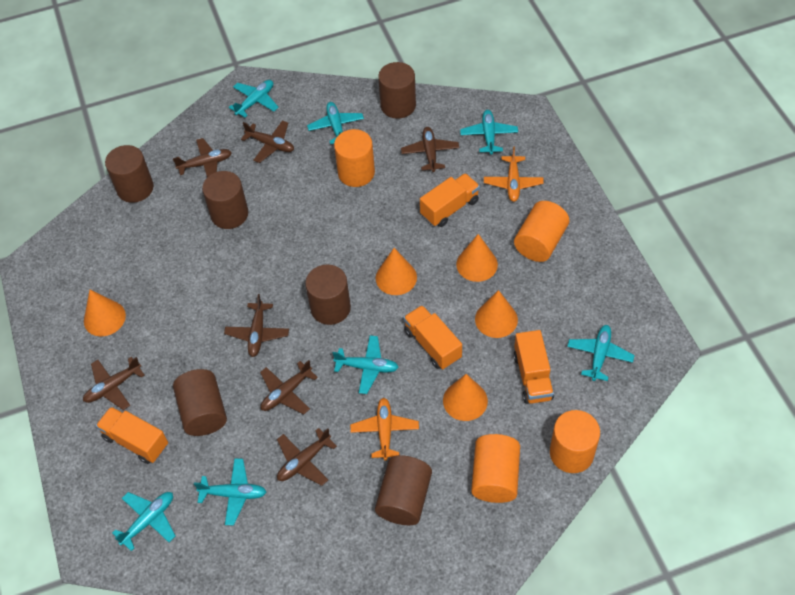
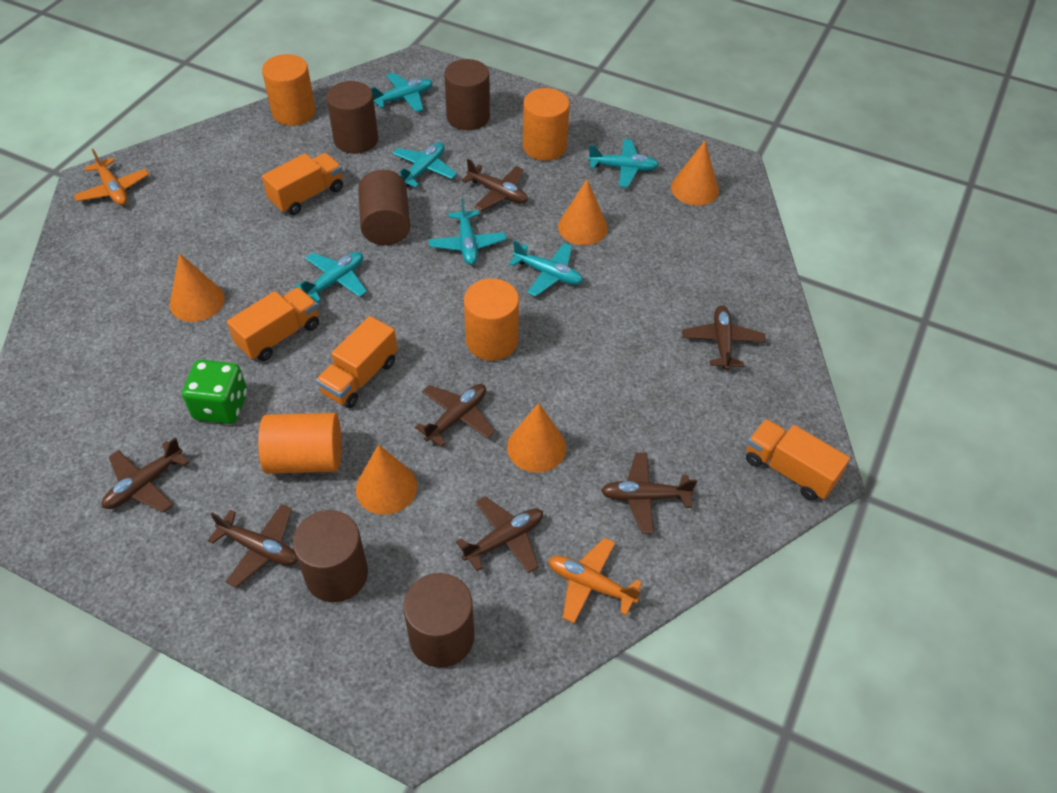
brown cylinder: [105,145,154,203] [173,369,227,436] [202,171,248,229] [305,264,351,325] [375,455,432,525] [378,62,416,119] = 6 -> [293,510,368,602] [326,81,378,154] [358,170,410,245] [403,573,474,668] [444,59,490,130] = 5
green dice: none = 0 -> [182,360,247,424] = 1
turquoise plane: [112,492,175,551] [194,458,266,525] [229,80,279,118] [307,102,364,144] [333,335,399,394] [460,110,518,155] [567,325,635,381] = 7 -> [295,252,367,303] [370,73,433,112] [392,142,457,188] [429,198,506,265] [509,240,583,297] [588,139,659,187] = 6

